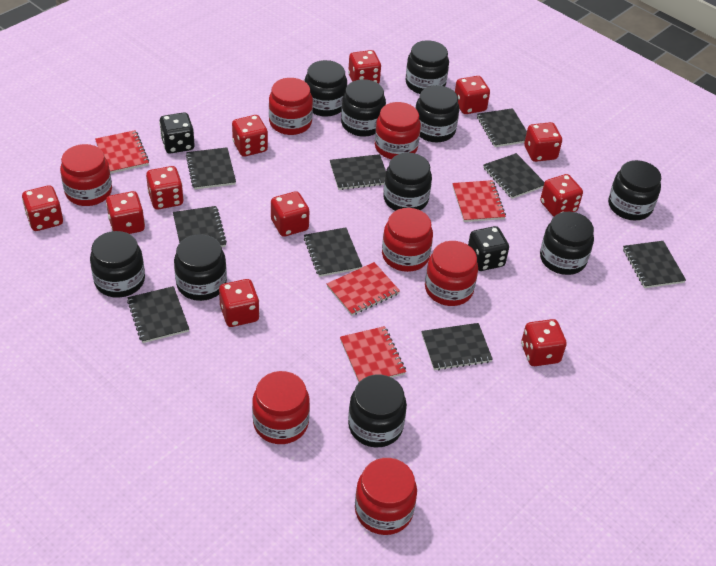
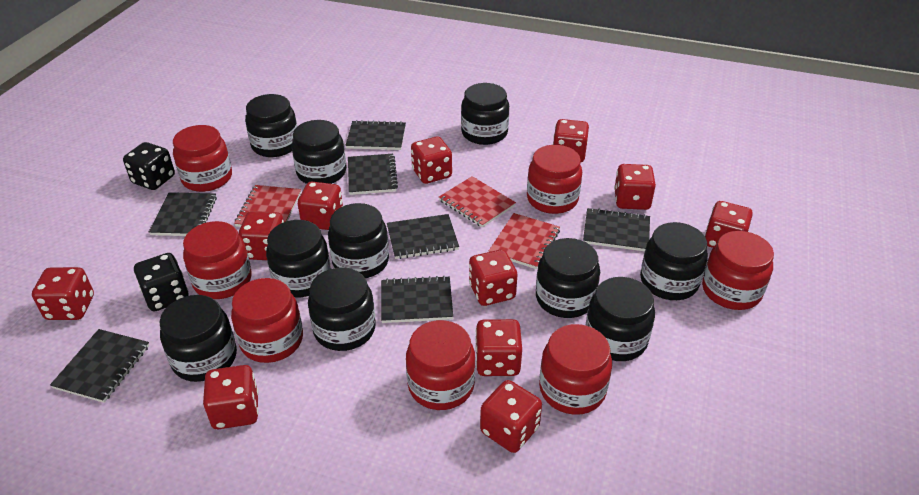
black notebook: [127,286,189,343] [173,206,227,247] [186,147,236,190] [304,227,362,277] [330,154,386,190] [421,323,493,370] [477,108,527,147] [483,153,544,199] [623,241,686,288] = 9 -> [50,329,149,403] [149,192,217,236] [345,120,406,150] [348,154,398,195] [381,276,453,323] [387,214,459,259] [583,208,650,251] = 7
red notebook: [95,130,149,174] [327,262,400,316] [340,326,406,382] [452,180,506,222] = 4 -> [234,185,301,227] [439,176,516,228] [489,213,560,269] = 3

